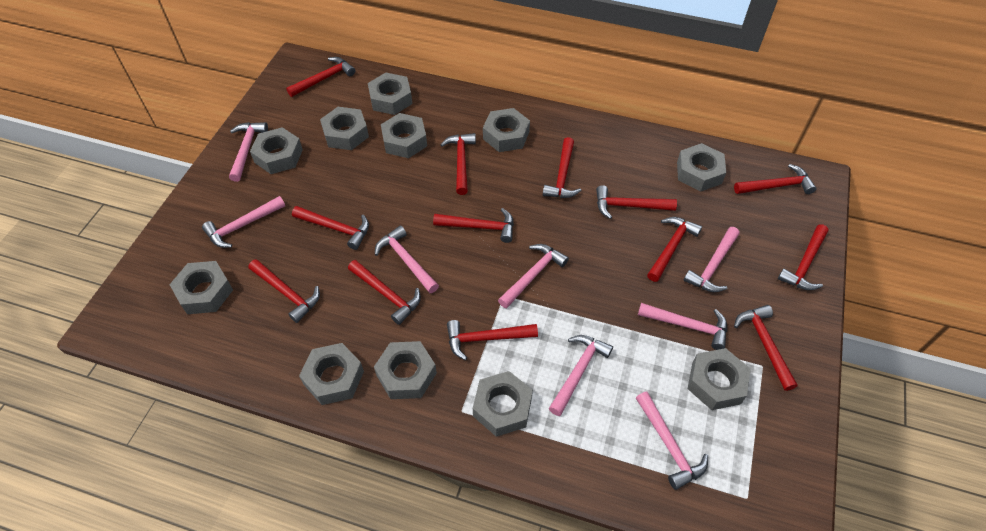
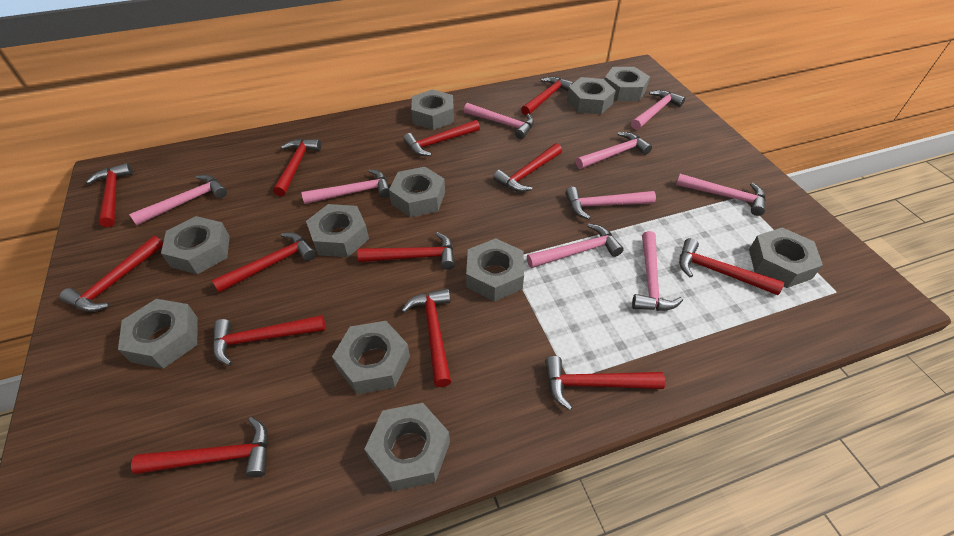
pink hammer: [202,196,285,248] [229,122,268,182] [375,225,439,293] [498,244,569,308] [549,335,613,416] [636,392,708,490] [638,303,727,350] [684,227,740,292] = 8 -> [129,175,227,225] [301,169,390,204] [464,103,534,139] [527,223,624,268] [565,187,656,220] [576,132,652,169] [631,90,685,130] [632,231,683,311] [676,174,766,216] = 9

